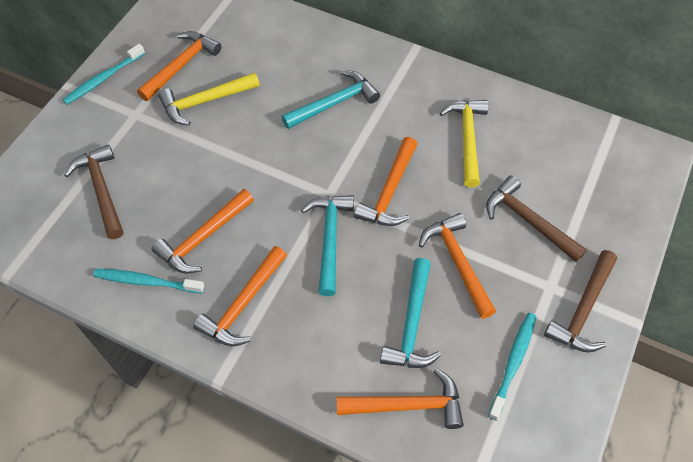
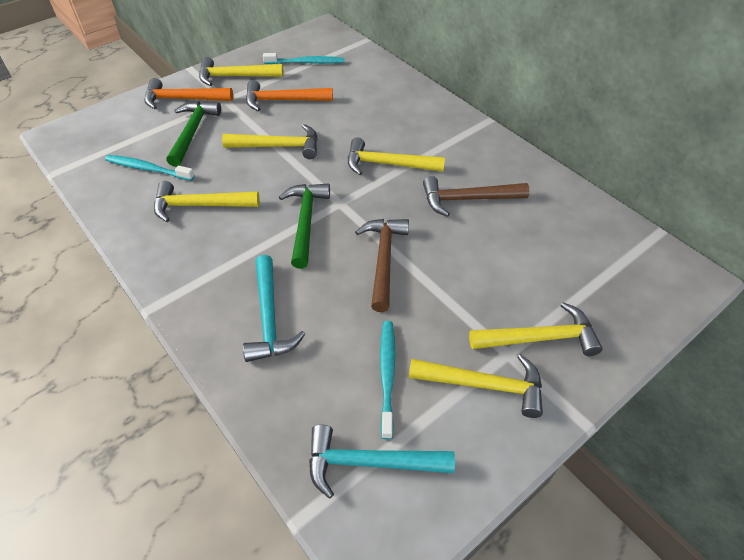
brown hammer: [64,144,123,239] [486,175,587,262] [544,250,617,352] = 3 -> [355,219,409,312] [423,176,529,217] = 2
green hammer: none = 0 -> [166,101,221,167] [279,183,330,269] = 2
orange hammer: [137,31,221,101] [152,189,254,274] [193,246,287,347] [337,368,464,429] [354,137,417,226] [419,213,496,319] = 6 -> [144,78,233,109] [246,80,333,111] = 2
turquoise hammer: [282,70,380,129] [301,195,354,296] [380,258,441,368] = 3 -> [243,255,305,362] [309,424,455,499] = 2
yellow hammer: [158,72,260,125] [439,100,489,187] = 2 -> [154,181,260,222] [199,57,283,86] [222,124,318,159] [348,137,445,175] [409,354,543,418] [469,302,603,356] = 6

